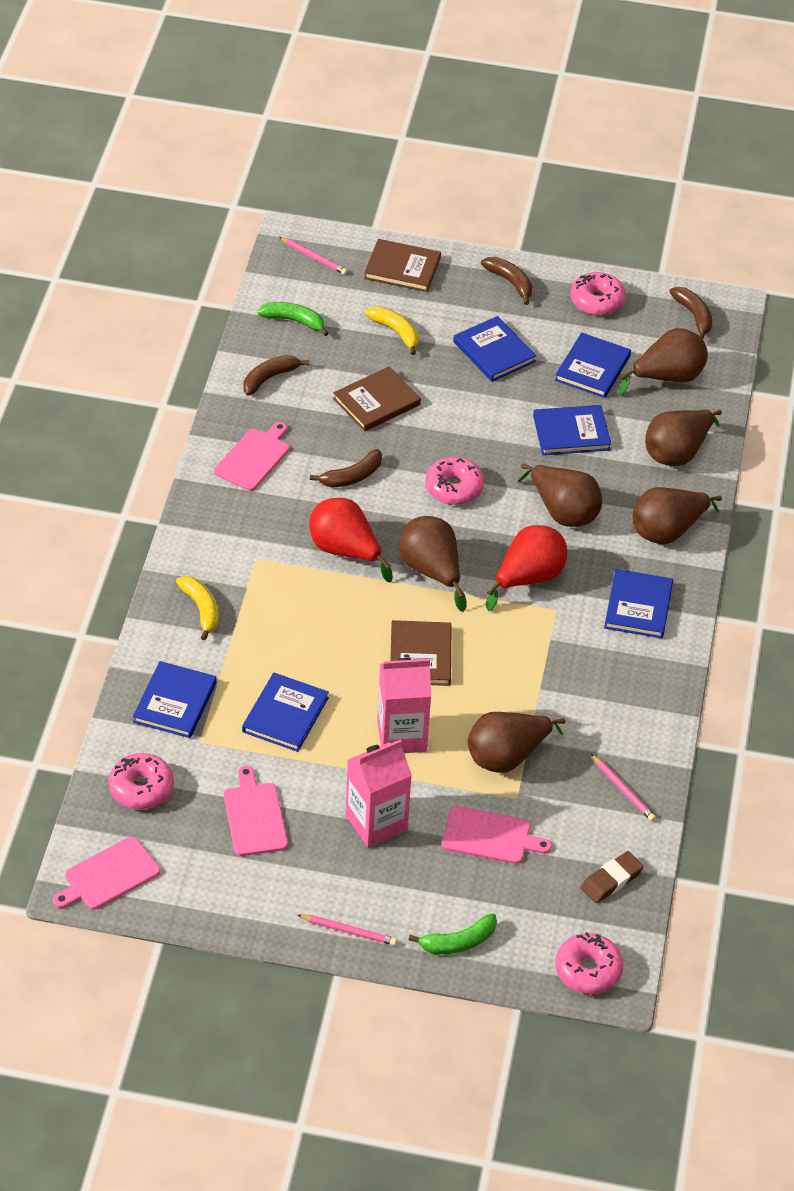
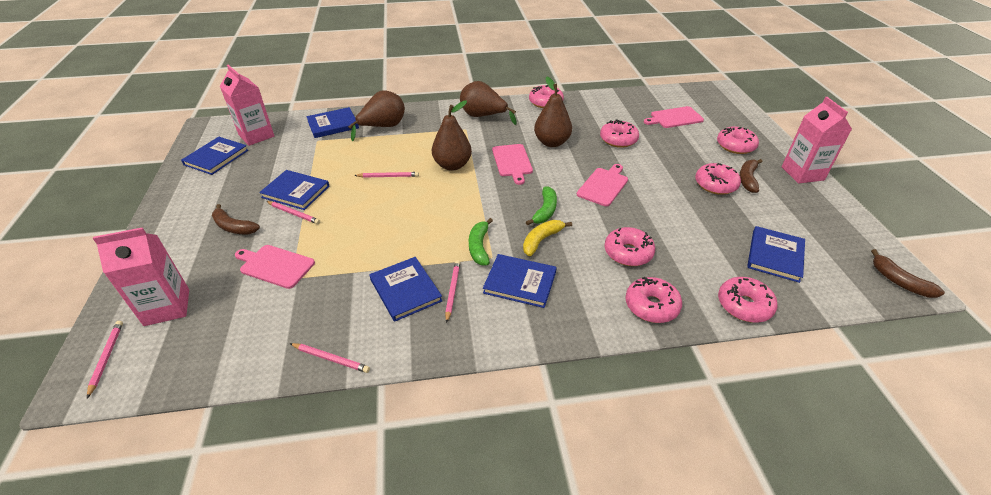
brown banana: [243,355,309,396] [310,449,382,488] [481,257,532,305] [669,287,712,339] = 4 -> [212,204,260,234] [739,159,762,193] [871,249,945,298] = 3
brown book: [333,366,421,432] [364,239,441,292] [390,620,451,686] = 3 -> none = 0
brown eraser: [581,851,644,903] = 1 -> none = 0
brown pear: [399,516,467,612] [468,712,566,773] [517,463,602,527] [618,328,708,395] [632,487,722,544] [645,410,722,466] = 6 -> [348,91,405,141] [432,100,472,171] [460,81,517,125] [534,77,572,147] = 4
pink carton: [346,739,412,848] [377,658,431,753] = 2 -> [93,227,189,326] [220,65,274,146] [782,97,852,184] = 3
pink donut: [109,753,174,809] [425,457,484,505] [555,932,624,994] [570,272,626,316] = 4 -> [529,85,564,108] [600,119,639,148] [604,227,655,266] [625,277,682,323] [695,163,741,195] [717,127,759,154] [718,277,778,323] = 7
pink pencil: [279,237,347,275] [298,915,397,945] [591,754,656,821] = 3 -> [87,321,123,398] [266,201,320,224] [290,343,370,373] [354,172,419,178] [445,260,460,323] = 5
red pear: [309,498,393,582] [486,525,567,611] = 2 -> none = 0
yellow banana: [176,576,218,640] [365,306,419,355] = 2 -> [523,220,572,256] = 1

